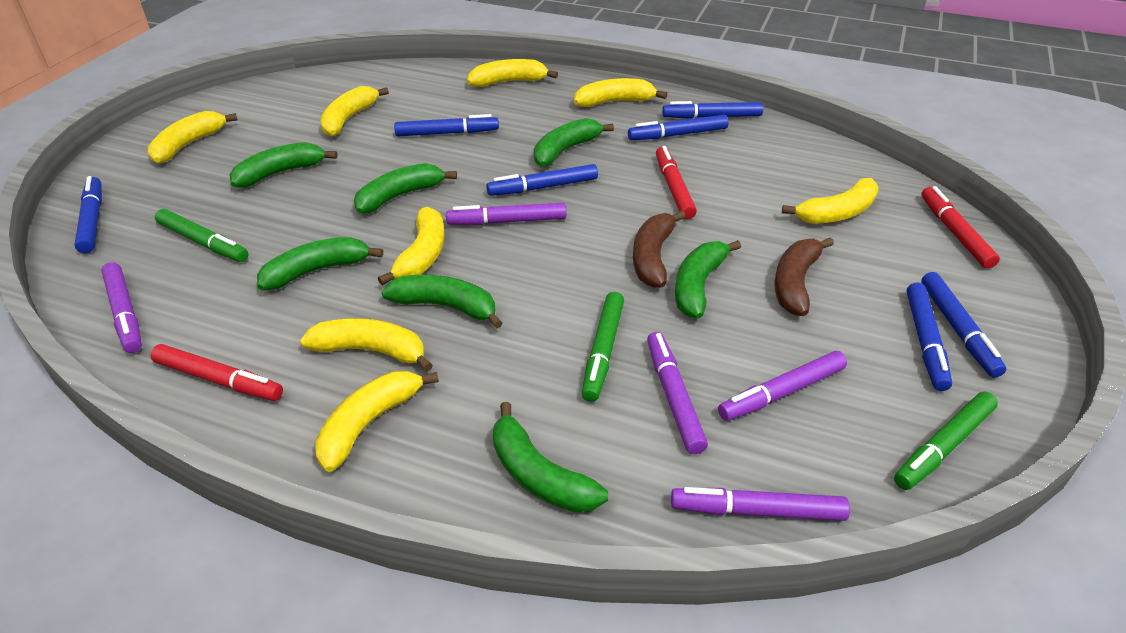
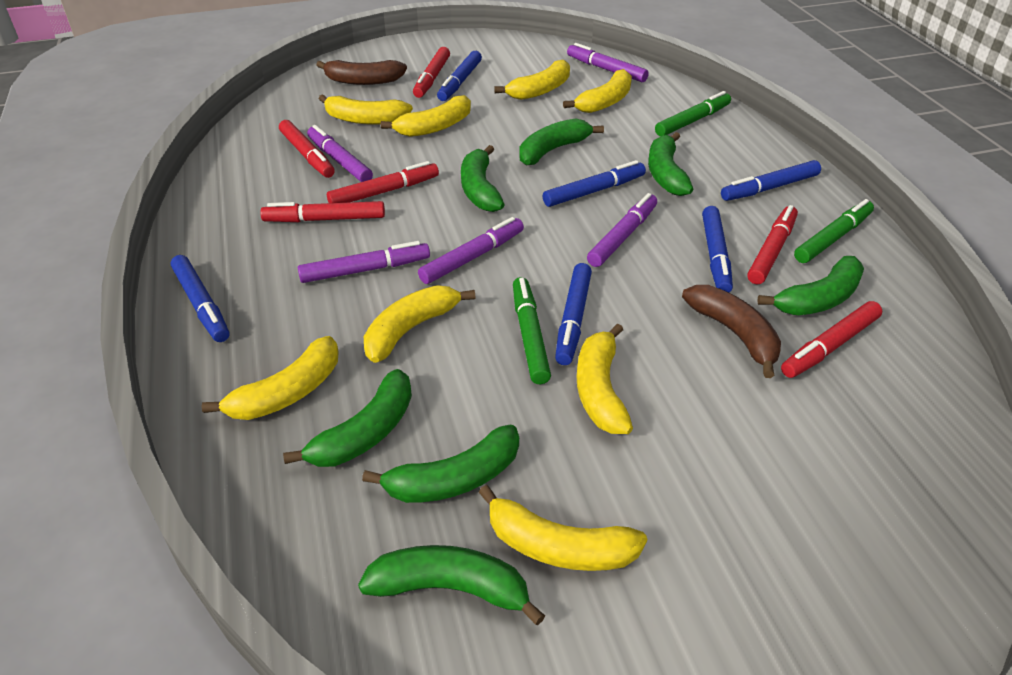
blue marker: [74,176,102,253] [394,114,499,136] [486,164,598,196] [628,115,728,140] [662,101,764,119] [906,282,952,391] [921,272,1006,378] = 7 -> [171,255,229,342] [437,51,482,101] [543,160,646,207] [555,263,592,365] [702,206,733,293] [721,160,821,201] = 6
red marker: [151,344,283,401] [656,146,697,219] [921,186,1000,269] = 3 -> [260,201,385,222] [279,120,335,178] [327,161,439,203] [413,47,450,98] [747,205,798,285] [781,301,882,378] = 6

